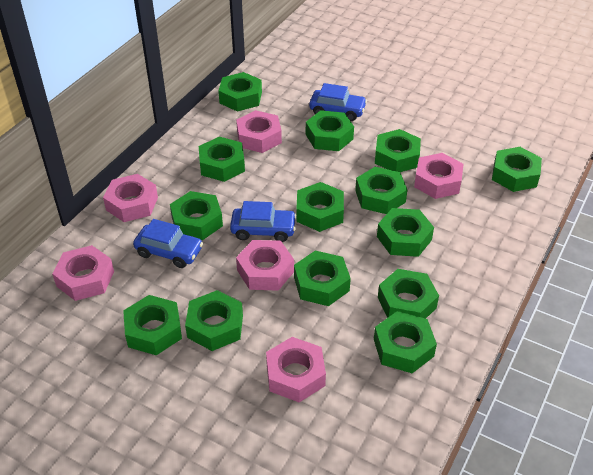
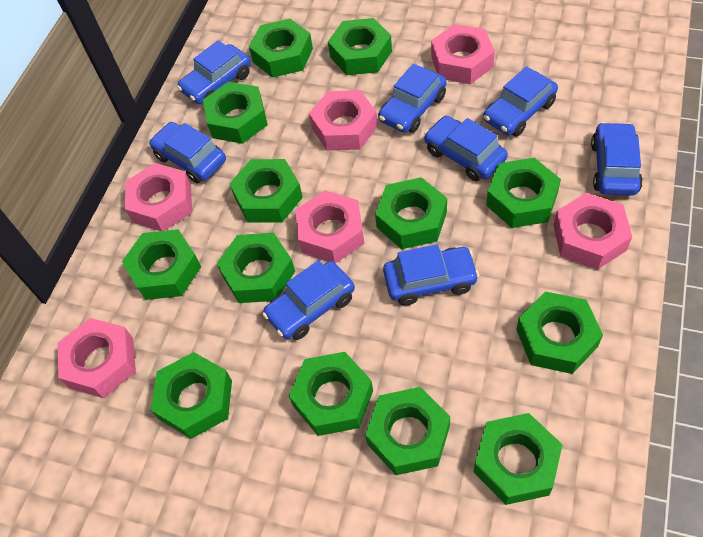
blue car: [133,219,203,268] [230,201,297,242] [309,83,367,121] = 3 -> [149,122,226,183] [177,40,251,104] [262,260,355,340] [378,64,446,133] [383,244,479,306] [424,116,508,181] [483,66,558,137] [591,122,643,196] = 8
green nut: [123,295,182,355] [170,191,223,240] [185,290,243,351] [199,137,245,182] [218,72,262,112] [294,250,351,306] [296,182,344,232] [306,110,354,151] [355,167,407,214] [374,311,437,373] [375,129,421,172] [377,208,434,257] [378,269,439,319] [492,147,542,192] = 14 -> [122,229,201,300] [151,352,232,439] [203,82,268,144] [217,233,295,303] [229,159,303,222] [249,19,313,78] [289,352,373,436] [328,18,392,75] [365,387,450,475] [375,177,447,249] [473,413,563,505] [486,157,561,228] [516,292,603,374] = 13

